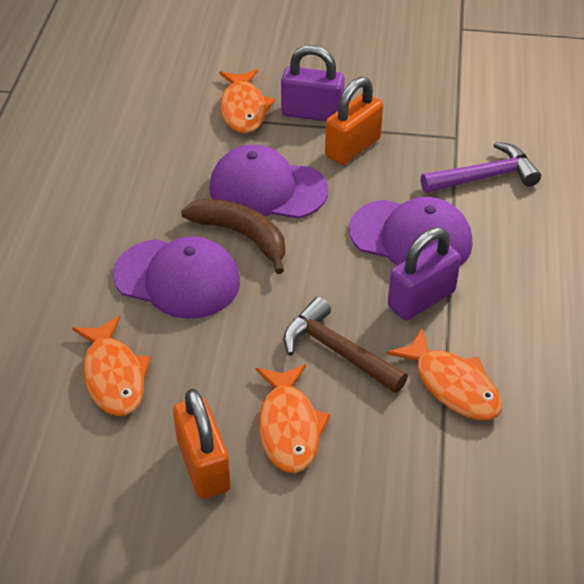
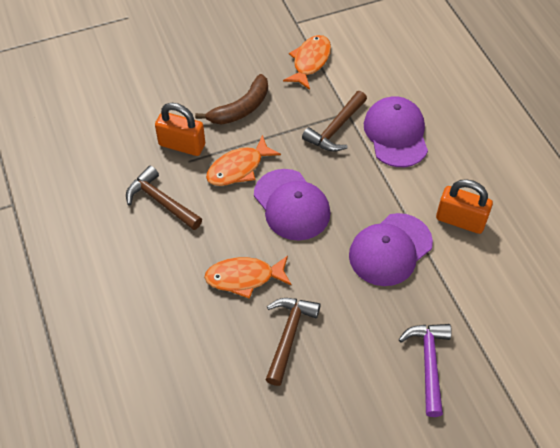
brown hammer: [283,297,408,393] = 1 -> [126,166,202,230] [266,298,320,386] [302,91,367,152] = 3
orange fish: [72,315,151,416] [220,69,275,133] [256,364,330,473] [387,328,502,420] = 4 -> [204,256,292,299] [206,135,281,186] [283,35,331,90] = 3
purple padlock: [281,45,345,121] [388,227,461,320] = 2 -> none = 0

